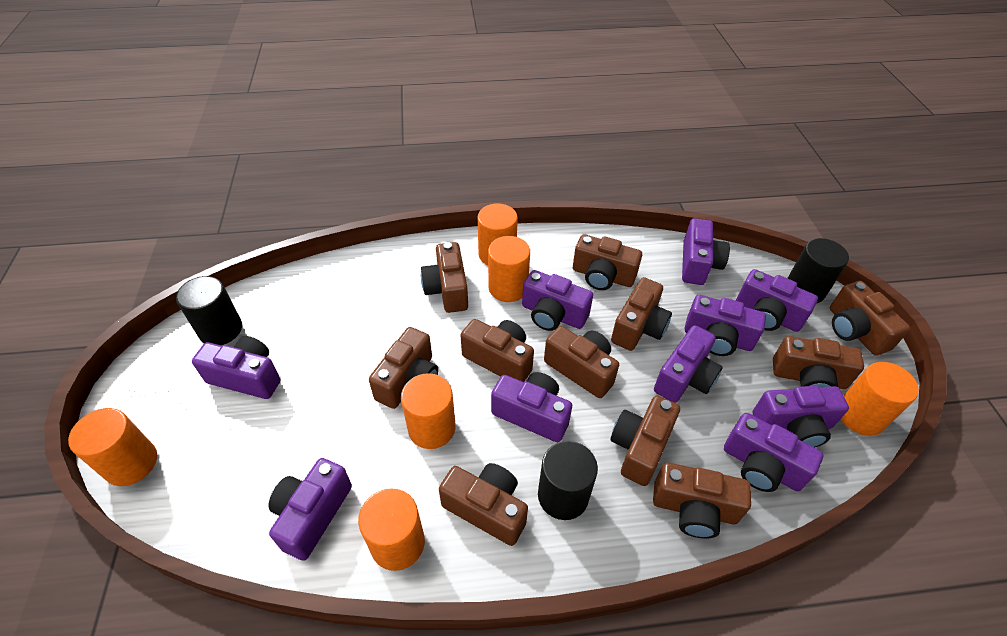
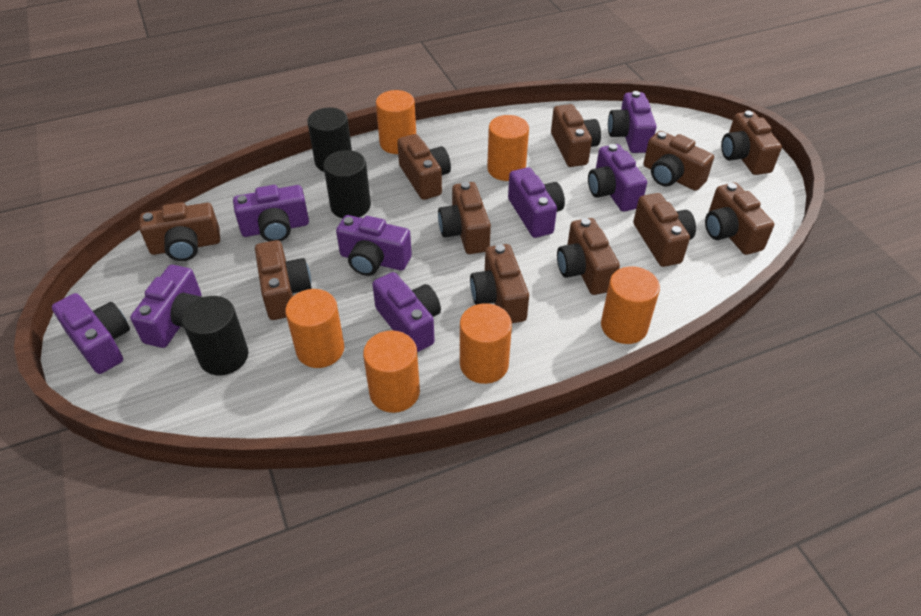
purple camera: [192,336,280,399] [269,458,352,561] [491,372,572,442] [522,270,593,331] [654,325,723,403] [682,218,730,285] [685,295,766,356] [724,413,824,492] [736,269,818,332] [753,386,849,448] = 10 -> [52,293,130,374] [130,265,202,348] [233,185,309,241] [336,215,412,276] [372,272,441,352] [508,167,565,238] [588,144,647,212] [608,91,656,153] = 8

